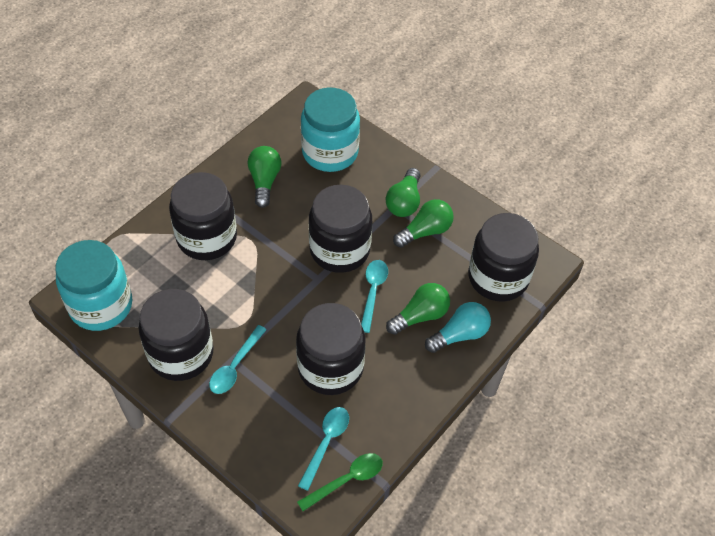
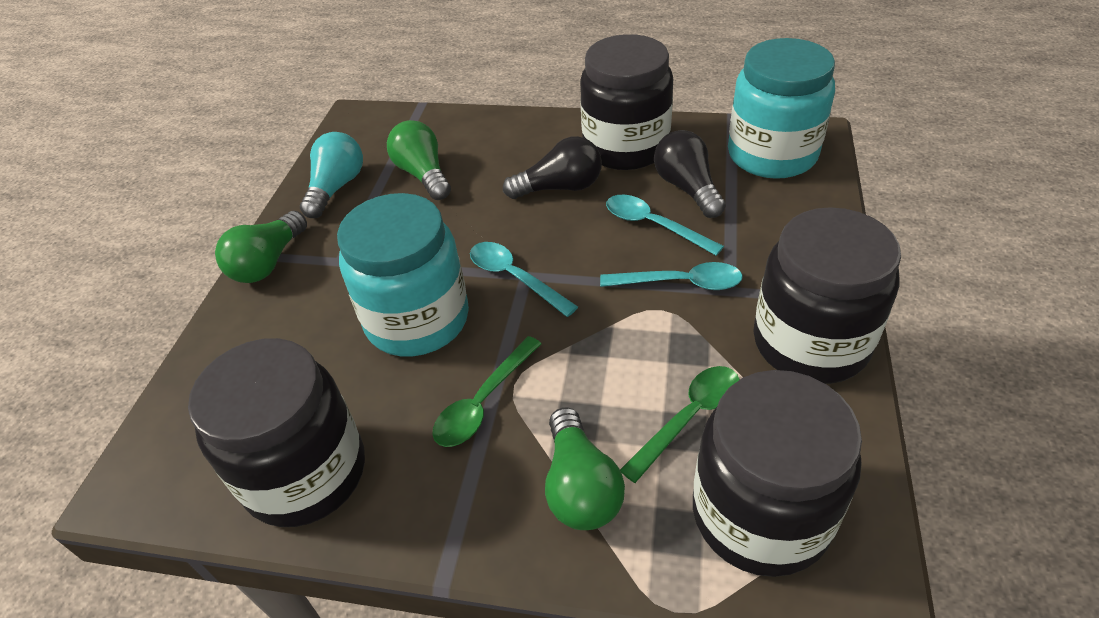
black jar: [139,289,213,381] [169,172,237,260] [296,303,366,395] [309,184,372,273] [468,213,539,302] = 5 -> [188,338,365,527] [580,34,673,170] [693,370,862,577] [753,207,901,384] = 4
black light bulb: none = 0 -> [503,136,602,199] [654,130,726,218] = 2
green light bulb: [248,146,281,208] [386,168,420,217] [386,283,450,335] [393,199,454,248] = 4 -> [215,211,307,283] [387,120,451,200] [545,407,625,530] = 3
green spoon: [297,453,383,511] = 1 -> [432,336,541,447] [620,366,740,483] = 2

